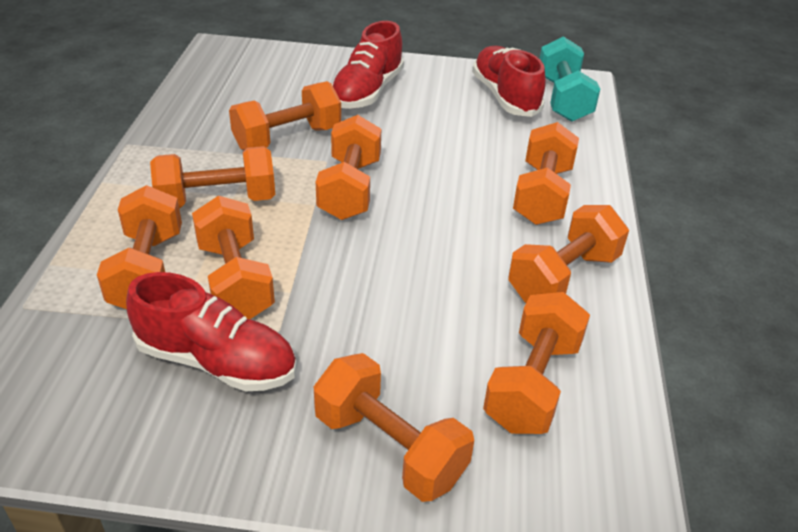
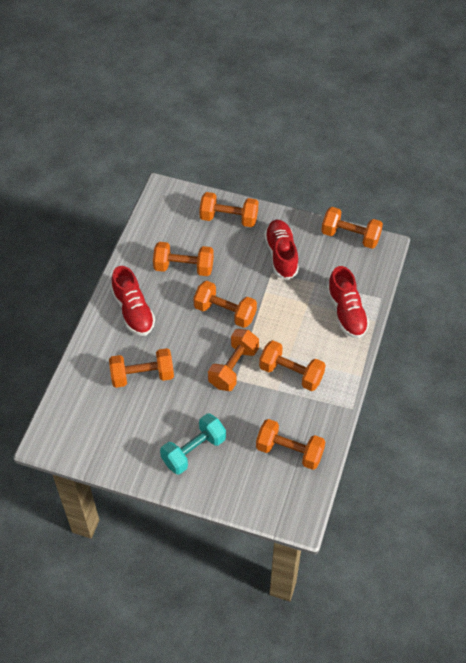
orange dumbbell: [97,185,182,309] [150,146,275,208] [192,196,275,319] [229,81,341,151] [314,353,474,502] [316,115,381,220] [483,292,590,434] [508,205,629,303] [513,122,579,225] = 9 -> [109,348,174,388] [153,242,214,276] [193,281,257,328] [199,192,258,227] [208,329,259,391] [256,419,325,470] [259,340,326,391] [321,207,383,249] = 8

